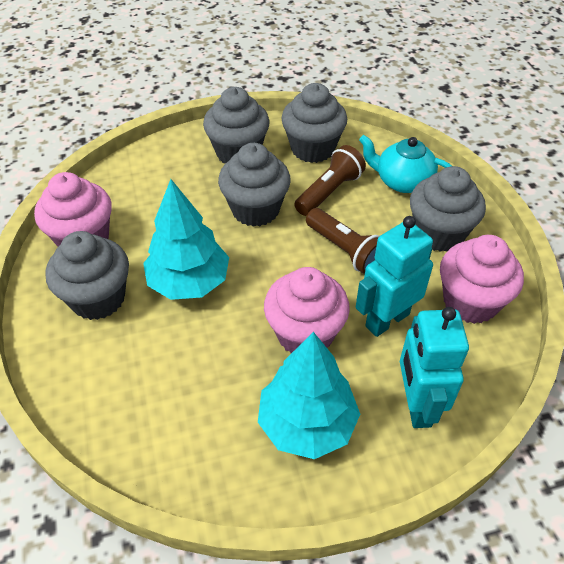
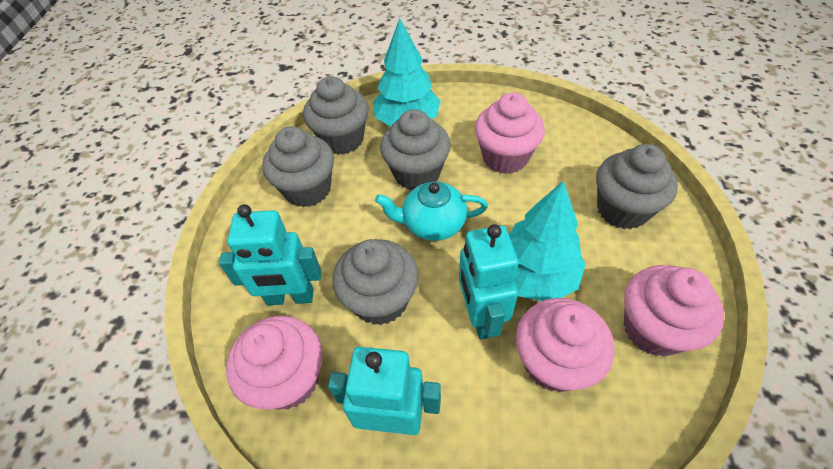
brown flashlight: [294,145,366,216] [306,208,379,274] = 2 -> none = 0
pink cupcake: [34,172,112,247] [264,267,350,353] [440,235,524,324] = 3 -> [226,316,323,410] [475,93,545,174] [516,298,615,393] [624,265,724,357] = 4
turquoise robot: [356,216,433,337] [400,307,469,428] = 2 -> [219,204,321,306] [328,347,441,435] [459,224,519,339] = 3

